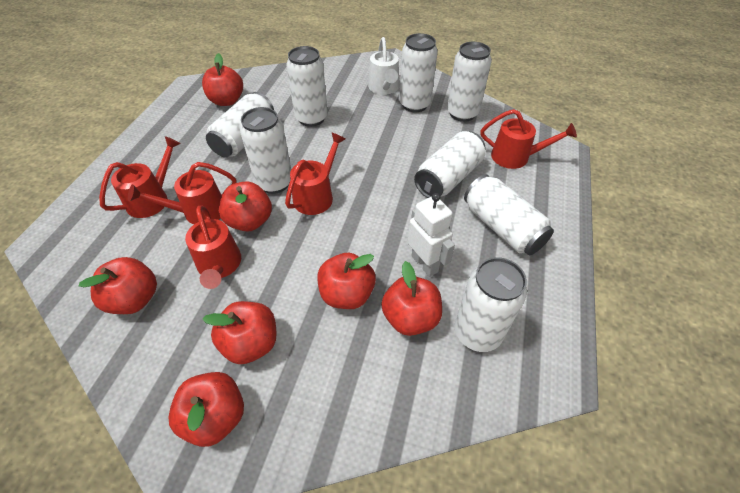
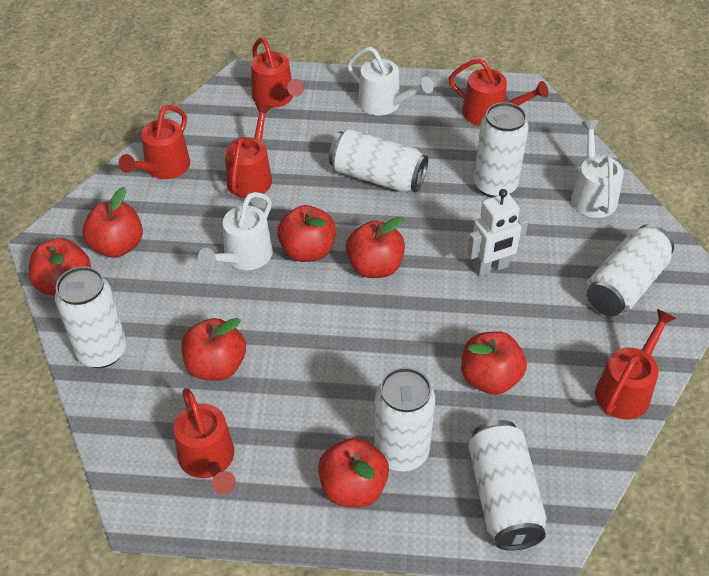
red watering can: [99,136,181,218] [128,162,237,224] [185,206,241,289] [285,133,345,215] [481,109,577,169] = 5 -> [119,105,190,179] [174,388,236,495] [225,103,272,198] [251,38,304,108] [448,58,549,126] [595,309,677,420] = 6
white can: [206,92,274,157] [240,107,291,194] [286,46,328,127] [399,33,438,112] [414,131,485,198] [447,42,492,122] [455,257,527,352] [464,174,554,255] = 8 -> [55,266,126,368] [329,129,428,192] [374,367,435,471] [468,420,547,551] [474,102,529,198] [587,224,674,316] = 6
white watering can: [368,37,399,95] = 1 -> [198,192,273,270] [347,47,434,116] [571,120,624,218] = 3

